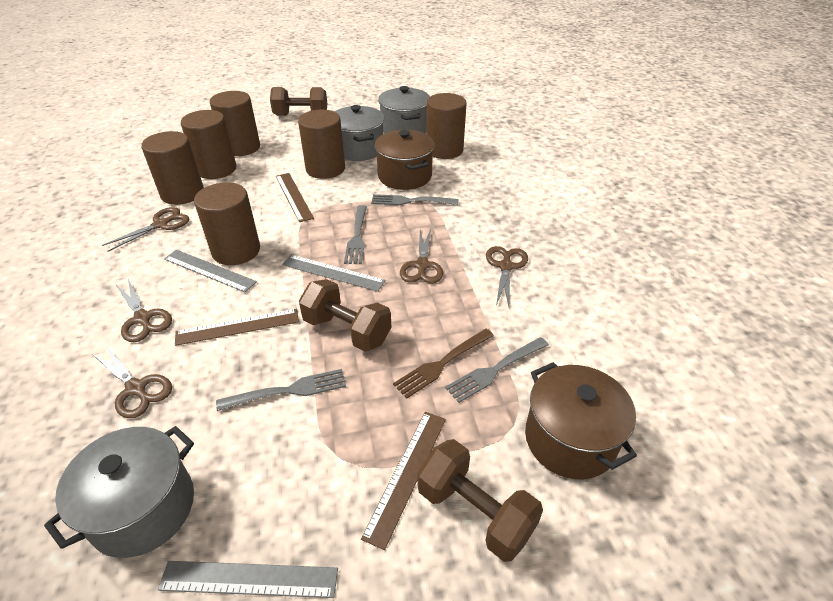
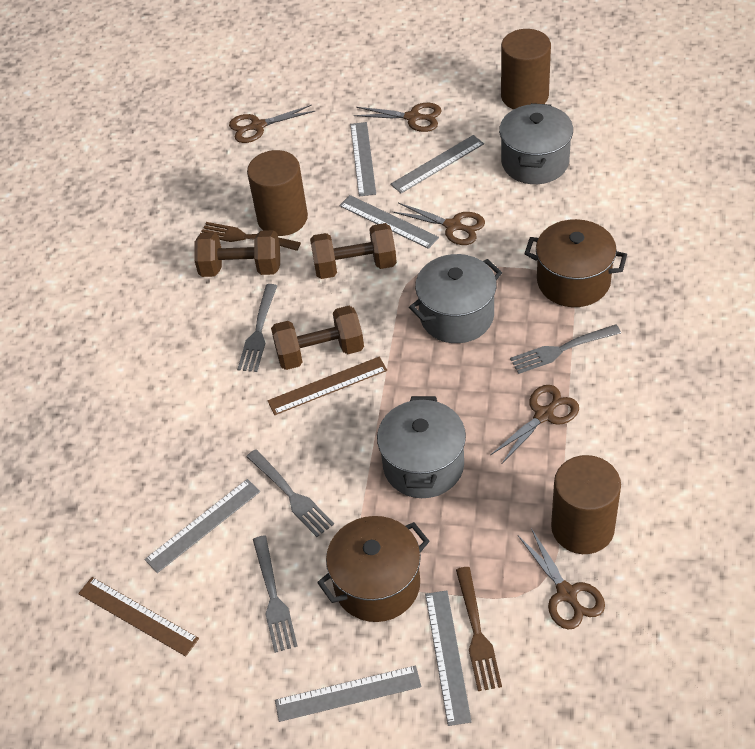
brown cylinder: [141,131,204,205] [181,110,236,179] [194,182,260,265] [210,91,260,156] [298,110,345,179] [426,93,467,159] = 6 -> [247,150,308,236] [501,29,551,109] [551,455,621,554] = 3
brown fork: [393,329,494,399] = 1 -> [199,222,301,251] [456,567,502,691] = 2
brown ruler: [175,309,299,346] [276,173,314,222] [361,412,446,550] = 3 -> [78,577,199,656] [267,357,387,415] = 2
grey ruler: [158,561,338,598] [164,250,257,292] [282,255,386,292] = 3 -> [144,479,260,573] [275,665,421,722] [339,195,439,249] [350,122,376,197] [390,135,484,193] [425,590,472,726] = 6

